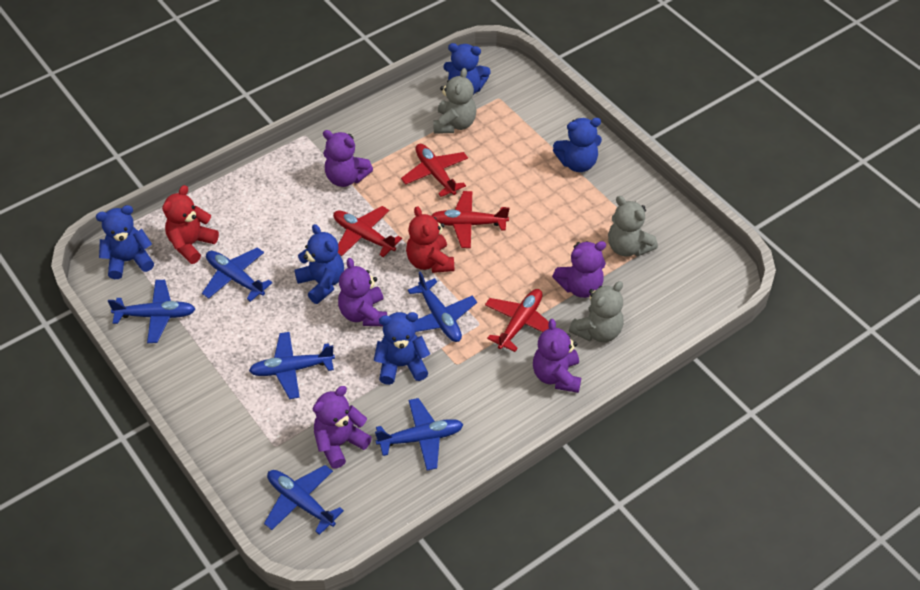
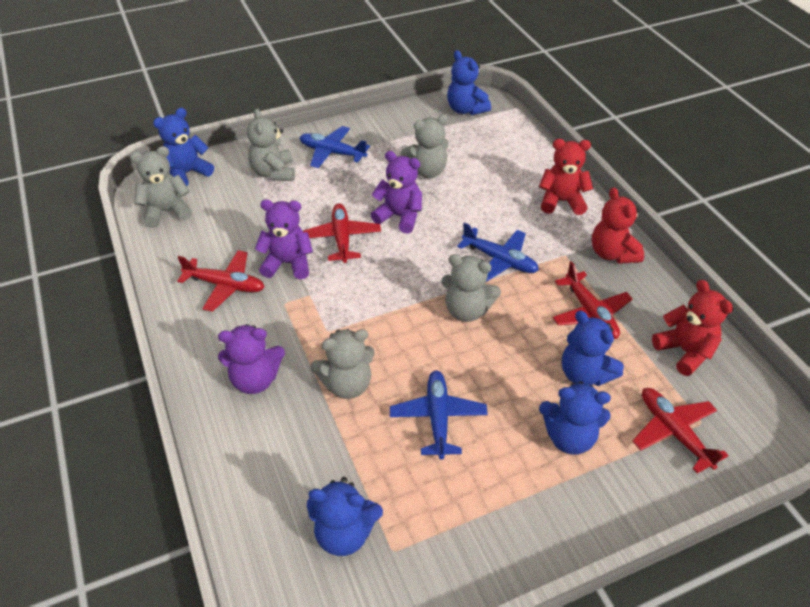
blue plane: [108,280,195,343] [202,247,272,302] [249,332,335,399] [264,465,344,535] [375,398,463,471] [408,272,477,342] = 6 -> [299,126,370,168] [390,370,488,460] [457,222,539,282] = 3
grey teddy bear: [433,68,476,133] [569,281,624,342] [608,196,658,257] = 3 -> [130,146,192,228] [247,108,295,181] [310,329,375,399] [401,115,449,178] [441,254,501,322] = 5
purple teddy bear: [313,386,372,469] [323,130,373,187] [338,258,387,326] [533,319,581,393] [552,241,606,298] = 5 -> [218,324,285,394] [255,199,313,279] [371,151,422,234] = 3
red teddy bear: [162,185,219,264] [406,206,454,273] = 2 -> [539,139,593,215] [592,187,644,264] [652,280,733,376] = 3

